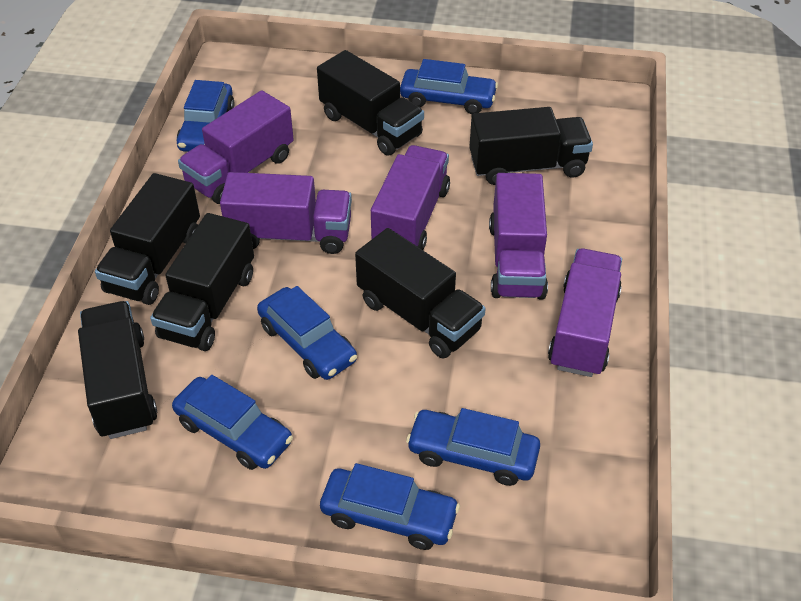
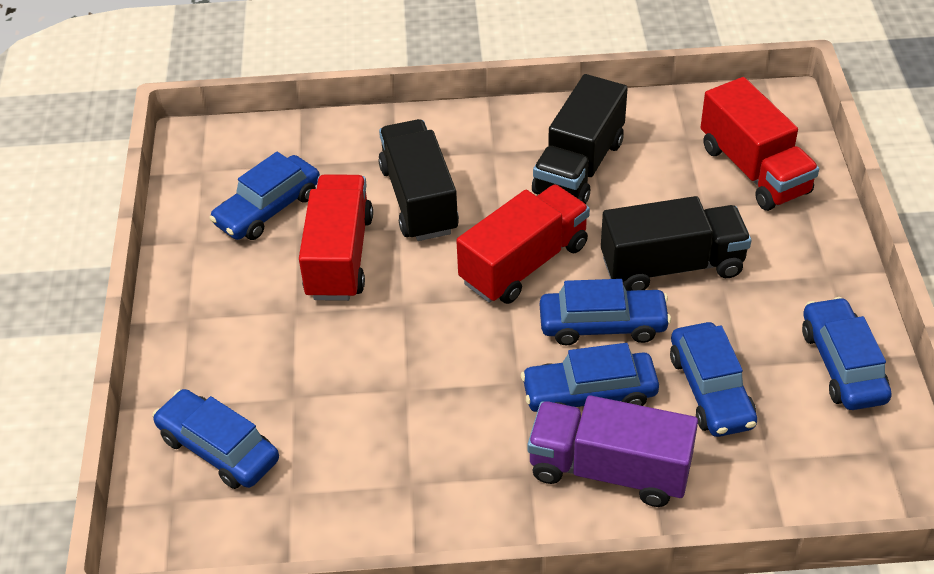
black truck: [78,301,157,439] [95,173,200,305] [150,213,254,351] [317,50,424,156] [355,228,486,358] [469,107,593,185] = 6 -> [378,119,459,241] [532,74,628,204] [601,196,751,291] = 3
purple truck: [178,90,294,204] [220,172,352,254] [371,145,450,250] [489,173,548,299] [548,248,622,377] = 5 -> [528,395,698,507] = 1
red truck: none = 0 -> [299,174,373,301] [456,185,590,304] [701,77,819,211] = 3

